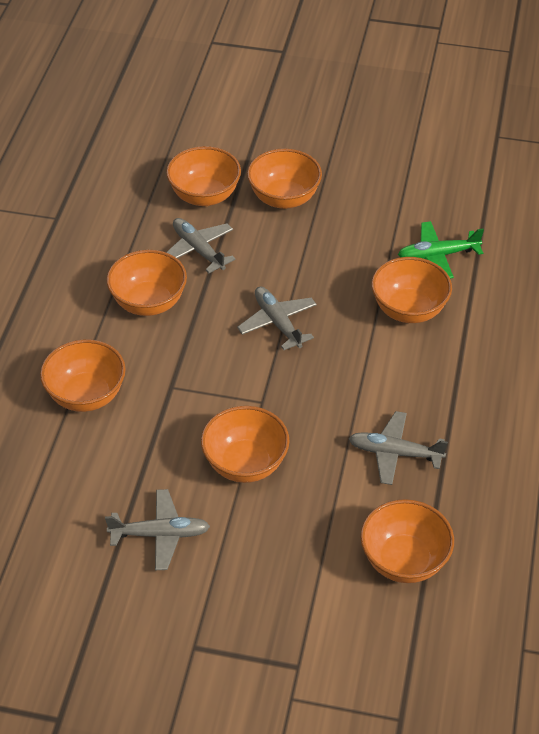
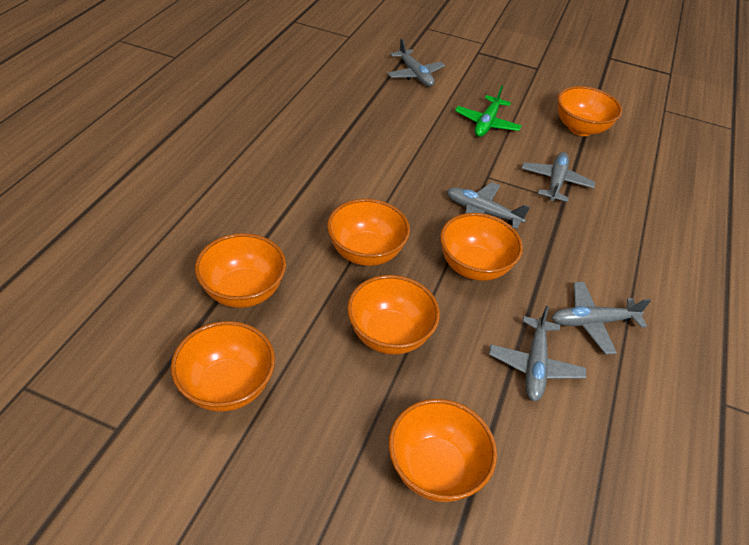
grey plane: [105,489,210,570] [166,218,235,273] [237,287,317,350] [348,411,448,485] = 4 -> [387,38,445,87] [447,182,530,229] [489,305,586,401] [521,152,596,202] [552,282,651,355] = 5

